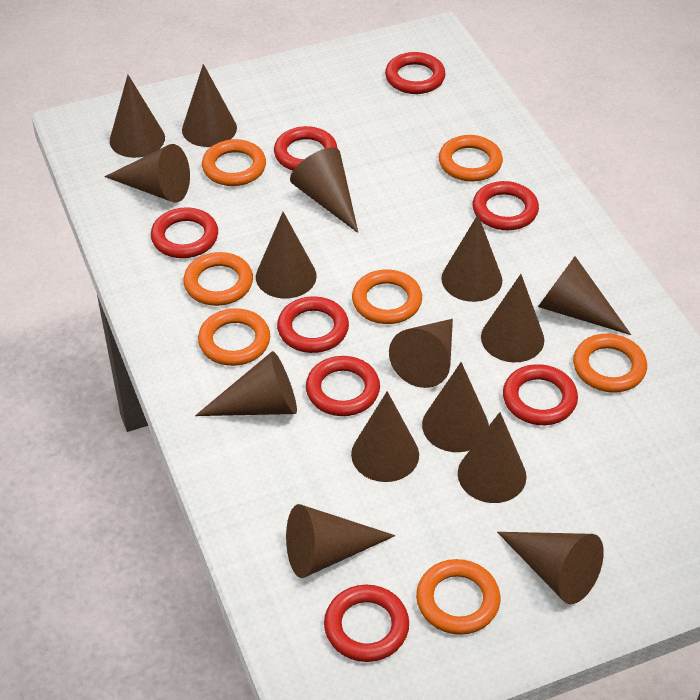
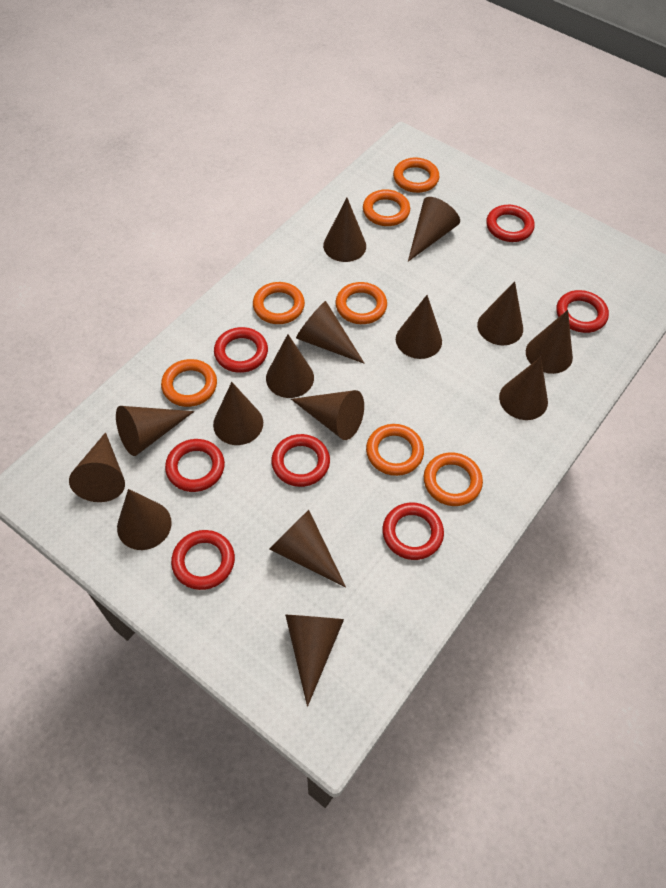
red ring: [151,207,218,258] [274,126,338,170] [277,296,349,353] [306,356,380,416] [324,585,409,662] [385,52,446,94] [473,181,539,230] [503,364,578,425] = 8 -> [165,439,225,492] [171,530,235,590] [214,327,268,373] [271,434,330,487] [383,503,444,560] [486,205,535,242] [556,290,609,333] = 7

